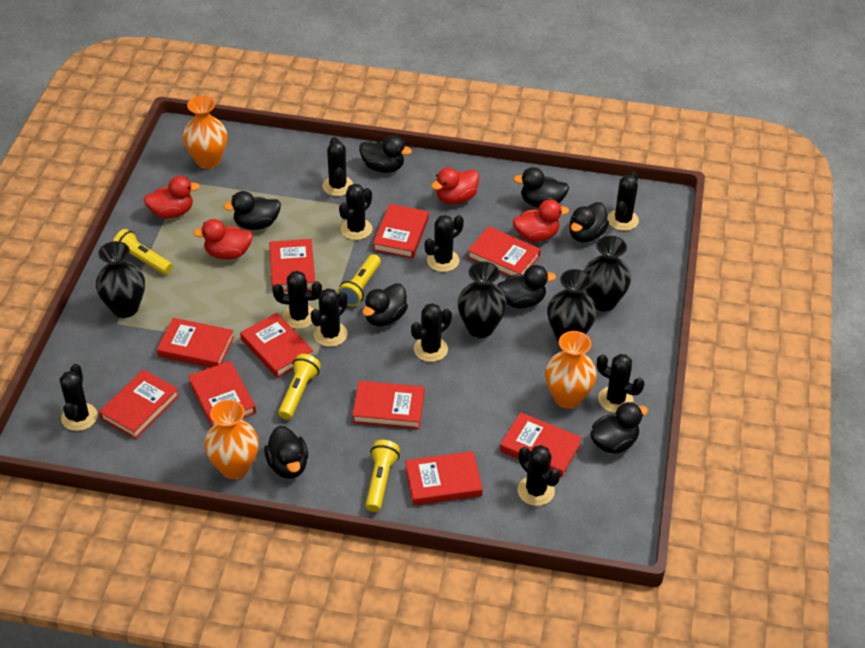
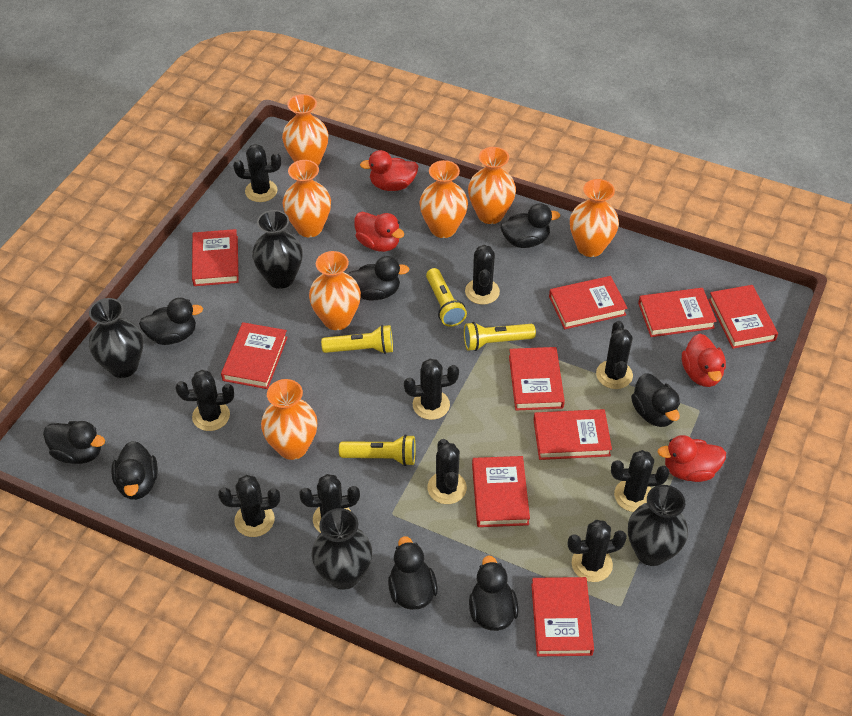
orange vase: [183,96,227,169] [204,400,259,479] [545,331,597,409] = 3 -> [261,379,317,460] [282,94,329,166] [283,160,331,237] [309,251,361,330] [419,160,468,238] [468,147,516,224] [570,179,619,257] = 7
red book: [99,369,179,439] [157,318,234,368] [188,361,256,426] [240,313,314,378] [269,239,315,292] [352,381,424,429] [373,204,429,259] [405,451,483,506] [467,226,541,276] [500,412,582,477] = 10 -> [192,229,239,286] [221,322,288,389] [472,456,530,527] [509,347,565,411] [531,577,594,656] [534,409,612,460] [549,276,627,329] [638,288,717,337] [708,285,778,349] = 9

